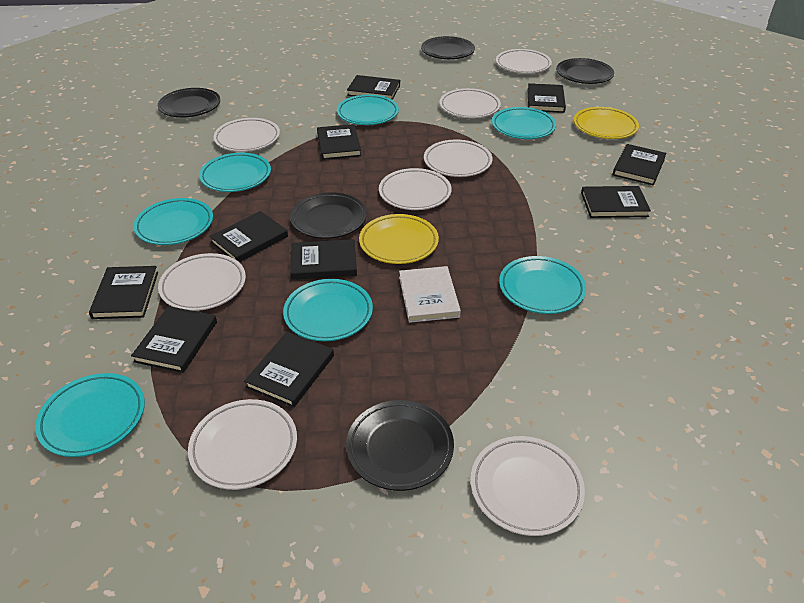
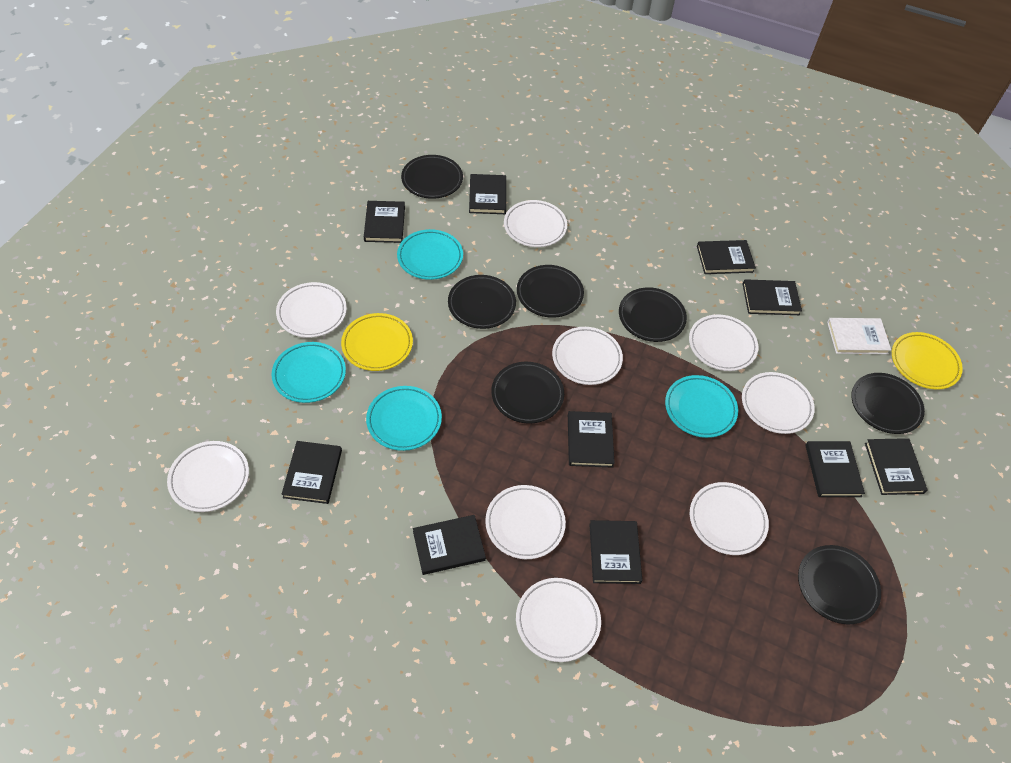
black plate: [158,88,220,117] [290,192,367,239] [346,400,454,491] [421,36,475,59] [556,58,614,84] = 5 -> [401,155,463,199] [448,275,516,329] [491,362,564,423] [517,265,584,318] [619,287,687,342] [798,545,881,625] [851,373,925,434] = 7
turquoise plate: [35,373,145,457] [133,198,213,245] [199,153,271,192] [283,279,373,341] [337,94,399,125] [492,107,556,139] [499,256,586,314] = 7 -> [271,342,346,403] [366,386,442,451] [397,229,463,280] [665,375,738,438] = 4
white plate: [158,253,246,311] [188,399,297,490] [214,118,280,152] [379,168,452,210] [424,140,493,177] [440,88,501,118] [470,436,585,536] [496,49,552,74] = 8 -> [167,441,249,512] [276,282,347,338] [485,485,566,559] [504,200,567,247] [516,578,601,662] [552,327,623,385] [689,314,758,371] [690,482,769,555] [742,372,815,434] = 9

